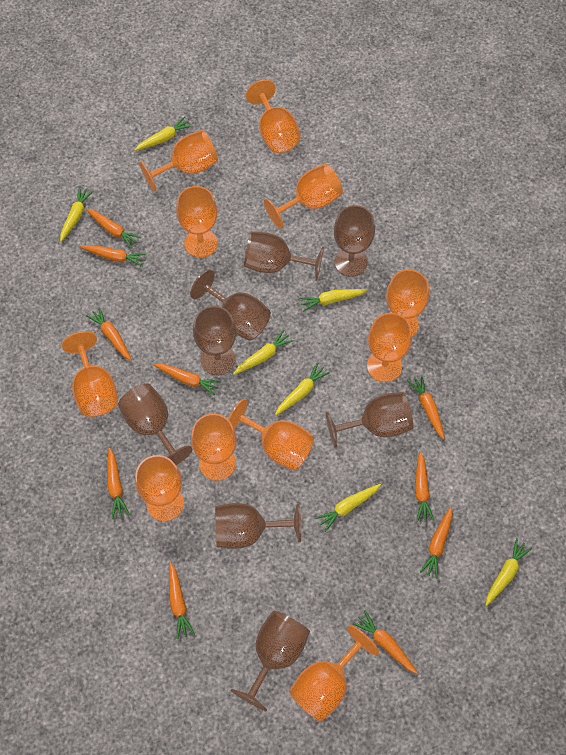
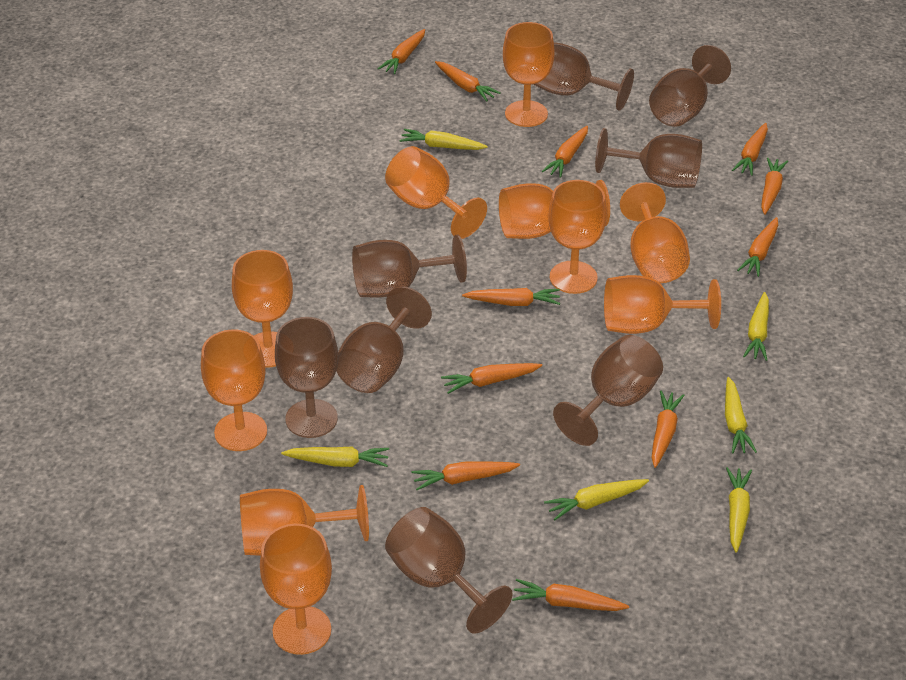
orange carrot: [80,245,146,267] [86,209,141,248] [86,307,132,361] [107,448,130,518] [153,363,221,396] [169,562,195,639] [352,610,418,674] [407,375,445,439] [415,451,434,522] [420,506,453,578] = 10 -> [378,29,425,74] [412,462,520,490] [435,61,501,102] [441,363,542,394] [462,288,560,306] [512,579,629,611] [542,126,588,178] [651,391,685,468] [732,123,768,176] [737,217,778,277] [761,157,788,215] = 11
orange goblet: [62,331,118,417] [135,455,184,521] [139,130,218,192] [176,186,218,258] [191,413,237,481] [228,399,314,470] [246,80,301,153] [264,164,343,229] [289,625,379,722] [367,313,412,382] [386,269,429,337] = 11 -> [201,329,267,451] [232,250,293,368] [240,485,369,556] [260,524,332,655] [385,146,487,239] [499,180,610,239] [503,22,555,127] [548,180,607,294] [604,275,721,334] [620,182,690,283] = 10
yellow carrot: [60,187,93,242] [135,117,192,151] [233,330,294,375] [275,362,330,415] [299,289,367,312] [315,484,381,532] [486,538,532,606] = 7 -> [281,447,389,467] [399,129,488,150] [544,479,649,520] [725,377,757,454] [726,467,752,553] [743,292,769,361] = 6

